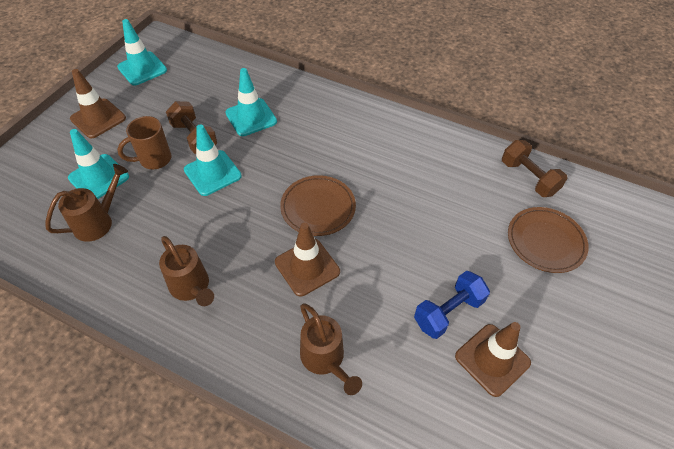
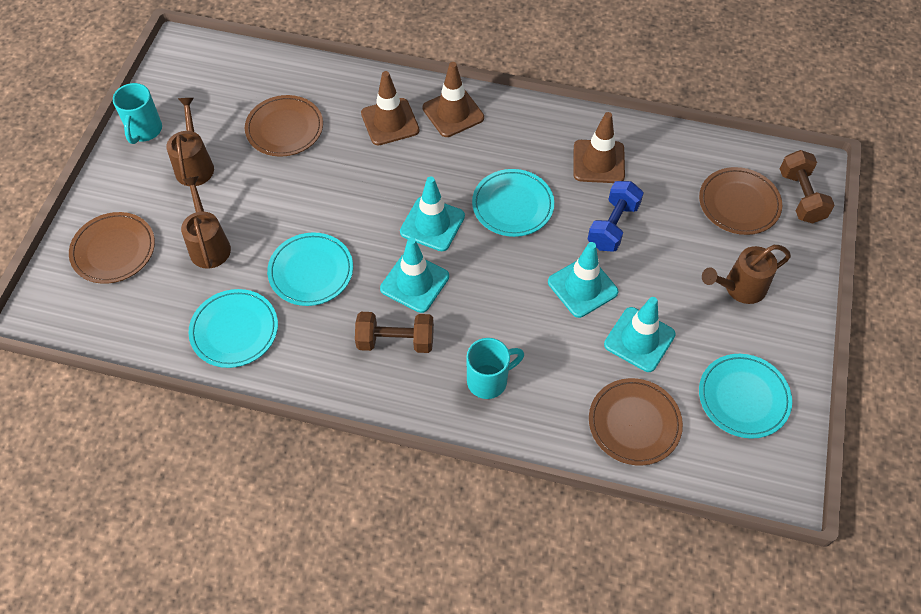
brown mug: [117,116,171,169] = 1 -> none = 0
brown plate: [280,175,356,236] [508,207,589,273] = 2 -> [69,212,155,284] [245,95,323,157] [589,378,683,466] [699,167,782,235] = 4
turquoise mug: none = 0 -> [113,83,162,144] [466,338,524,399] = 2
turquoise plate: none = 0 -> [188,289,278,368] [267,233,353,306] [472,169,554,237] [699,354,792,439] = 4

